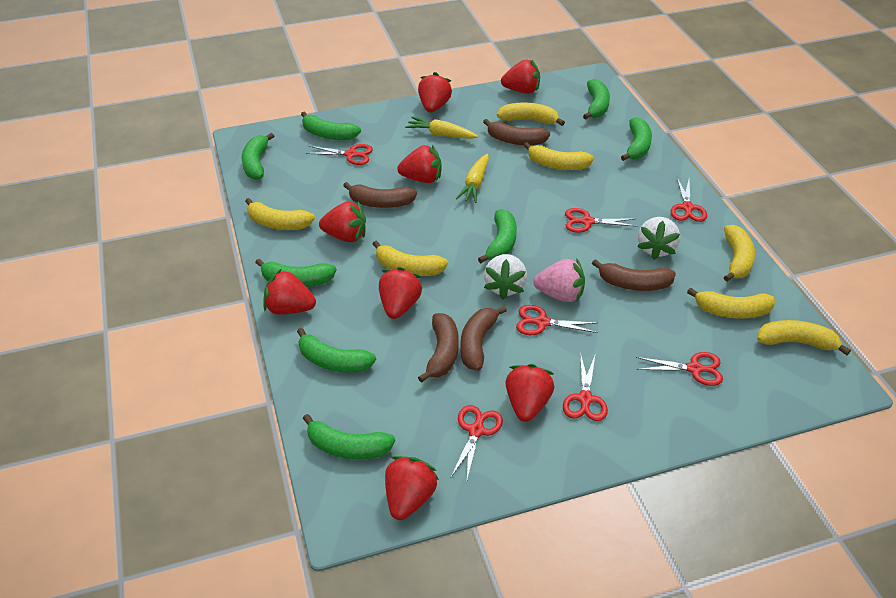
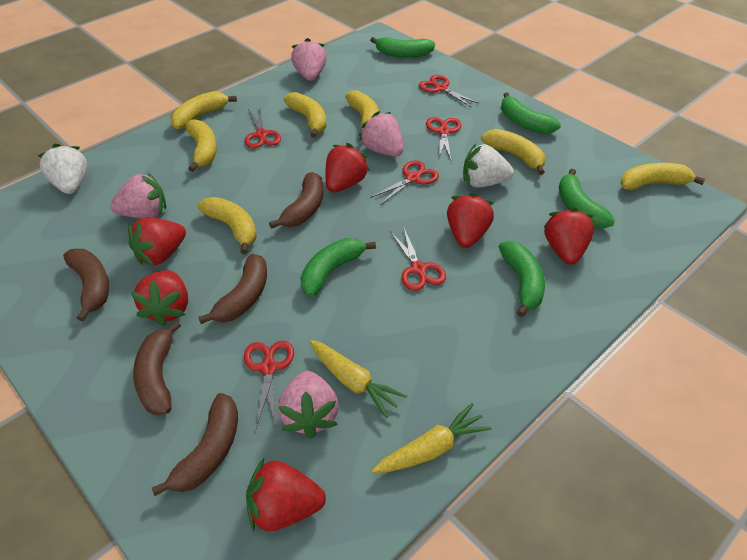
green banana: [242,133,274,180] [255,259,337,287] [297,328,376,373] [301,112,361,140] [303,414,395,459] [478,209,517,263] [583,79,610,119] [621,117,652,161] = 8 -> [300,238,376,297] [370,37,435,58] [499,241,545,317] [501,92,561,134] [559,169,615,228] = 5
pink strawberry: [533,259,585,303] = 1 -> [110,172,166,218] [278,371,339,439] [291,38,327,81] [359,111,404,157] = 4
red scissors: [306,144,373,165] [451,405,503,480] [516,305,598,335] [563,353,608,421] [565,208,638,233] [636,352,723,386] [671,178,707,222] = 7 -> [244,341,294,428] [245,109,281,149] [371,161,439,205] [390,228,446,291] [419,75,479,108] [426,117,461,160] = 6
red strawberry: [264,269,316,315] [319,202,366,242] [379,267,423,319] [385,456,439,520] [397,145,442,183] [418,72,452,113] [501,60,540,94] [506,364,554,422] = 8 -> [128,218,186,266] [131,270,188,327] [246,458,326,531] [325,143,370,193] [447,192,494,248] [544,207,594,265] = 6

